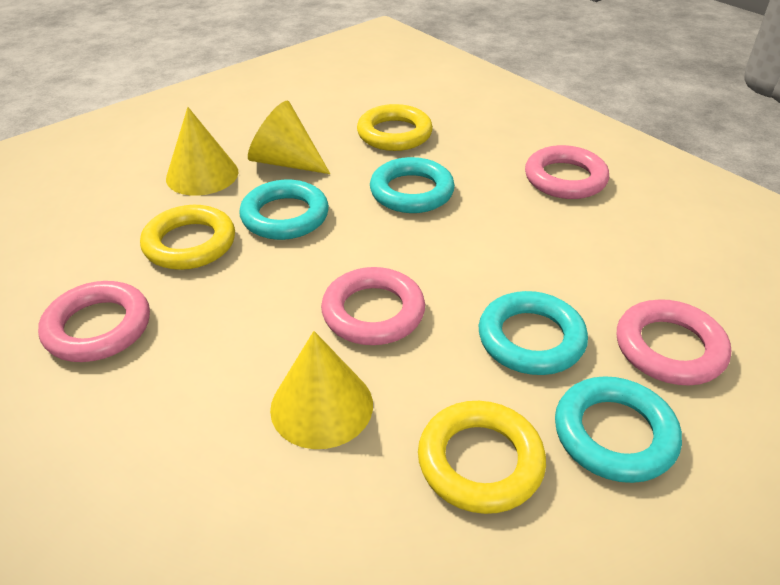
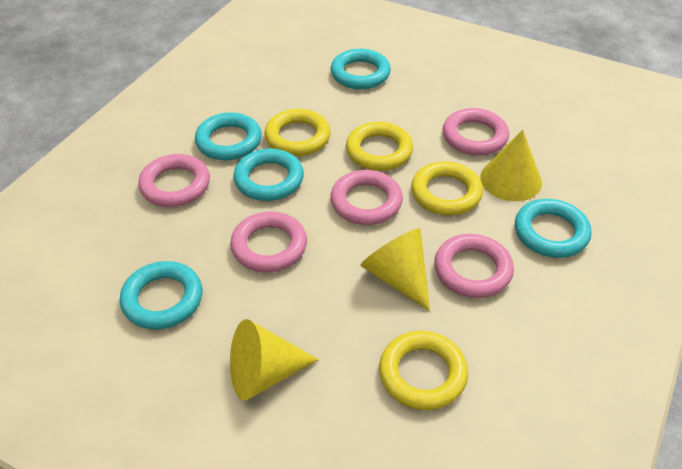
pink ring: [38,281,150,362] [321,267,425,345] [525,145,609,199] [617,299,731,386] = 4 -> [138,154,210,207] [230,212,307,272] [330,170,403,225] [434,234,514,298] [443,108,509,156] = 5
turquoise ring: [239,180,329,240] [370,157,455,213] [479,291,588,375] [555,376,682,483] = 4 -> [120,261,202,330] [195,112,262,160] [233,149,304,201] [331,49,391,89] [515,199,591,258] = 5
yellow ring: [140,205,235,270] [357,104,433,151] [418,401,546,514] = 3 -> [264,109,331,156] [346,122,413,171] [379,331,468,410] [411,161,483,215] = 4

